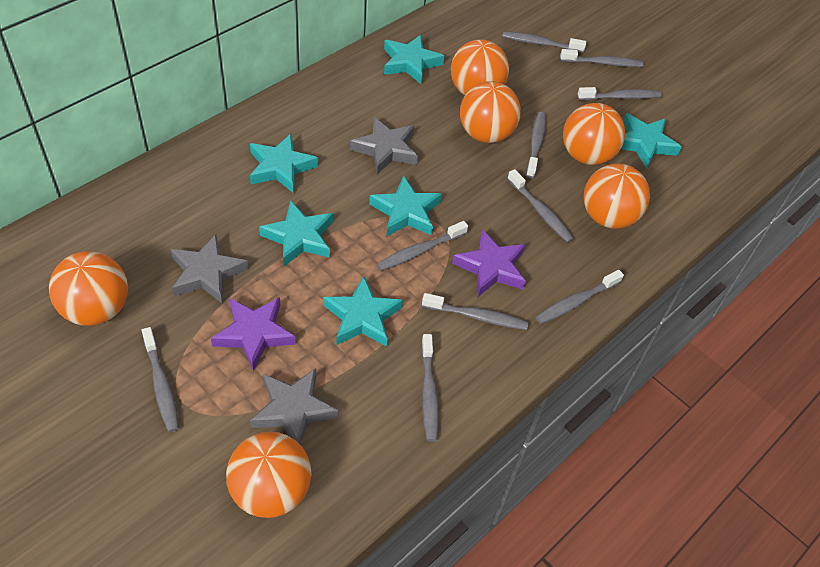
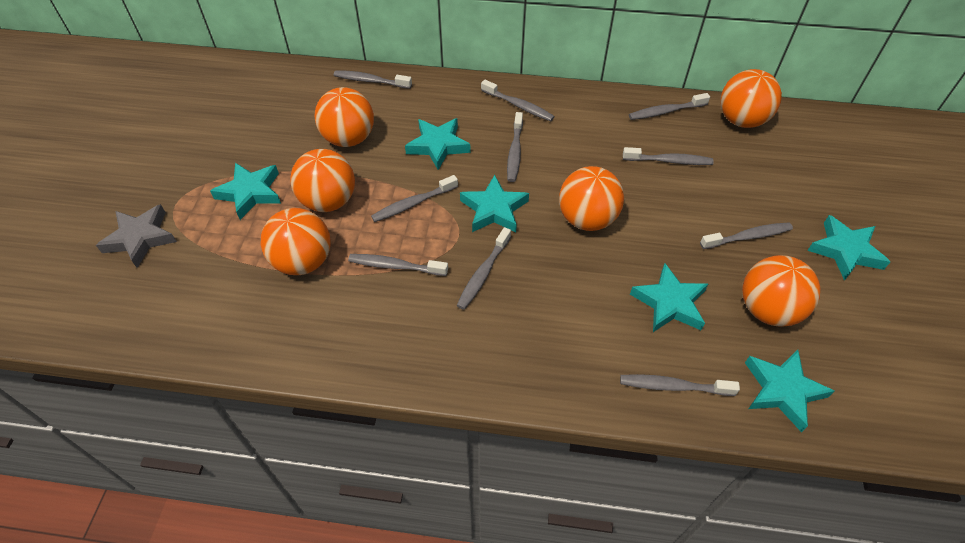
grey star: [170,234,248,303] [250,368,338,444] [350,117,418,174] = 3 -> [96,204,177,268] = 1
purple star: [211,297,296,371] [452,229,526,297] = 2 -> none = 0

